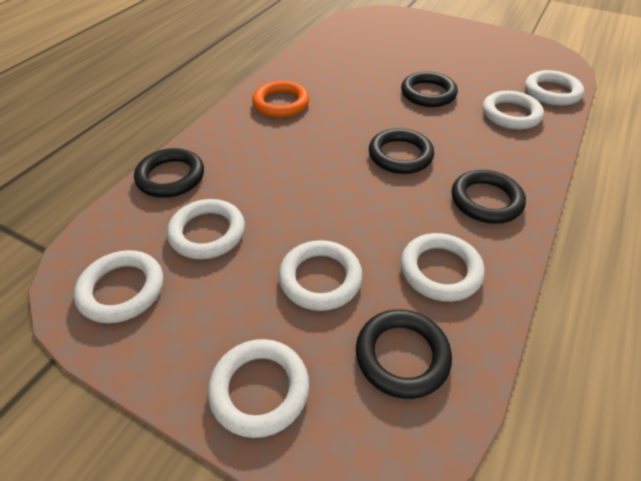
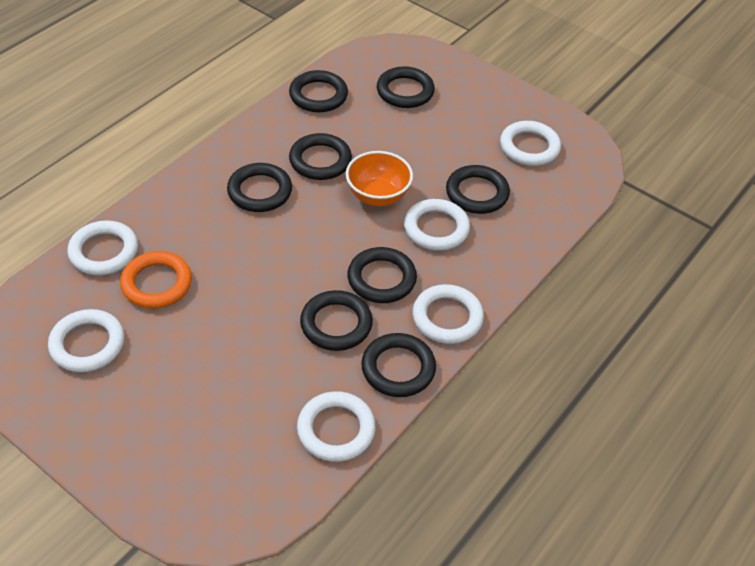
black ring: [134,148,204,198] [356,309,452,399] [369,128,434,174] [401,71,458,107] [452,170,526,224] = 5 -> [227,163,292,212] [289,70,348,112] [289,133,352,180] [300,290,373,351] [347,247,417,303] [361,333,436,397] [377,66,435,108] [446,165,510,214] = 8
orange bowl: none = 0 -> [346,151,413,206] = 1
white ring: [74,250,163,323] [167,199,245,259] [208,339,309,438] [279,240,363,311] [401,233,485,302] [483,91,544,130] [525,70,584,106] = 7 -> [48,309,124,372] [67,220,138,275] [297,391,376,462] [404,199,470,251] [412,284,484,344] [500,121,561,166] = 6

